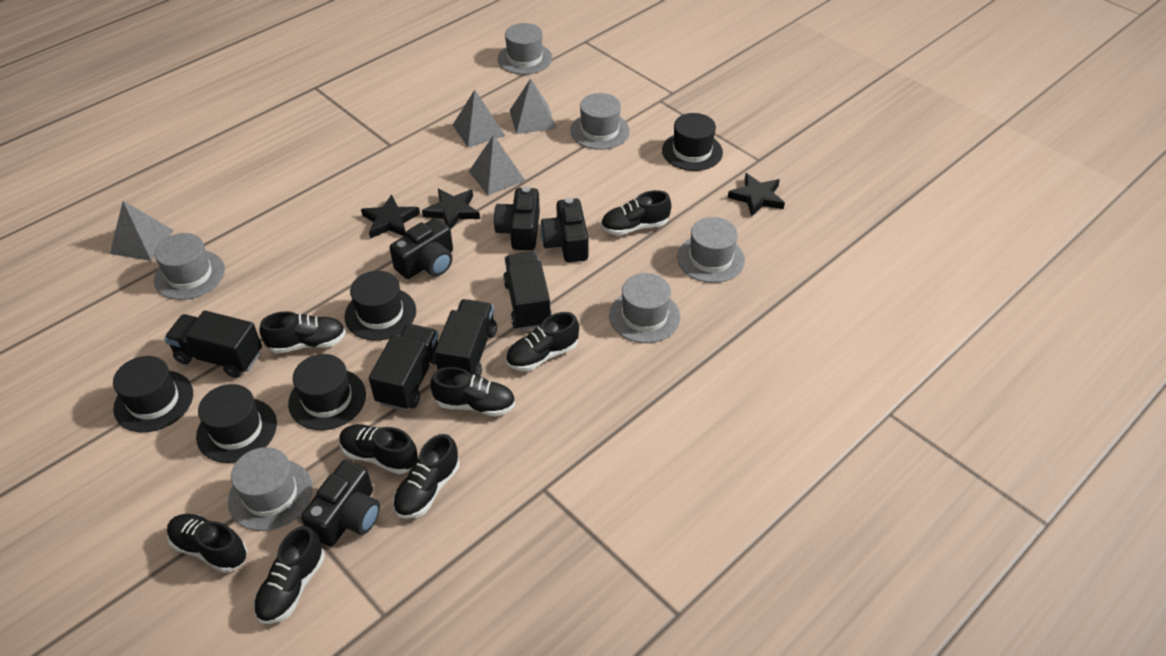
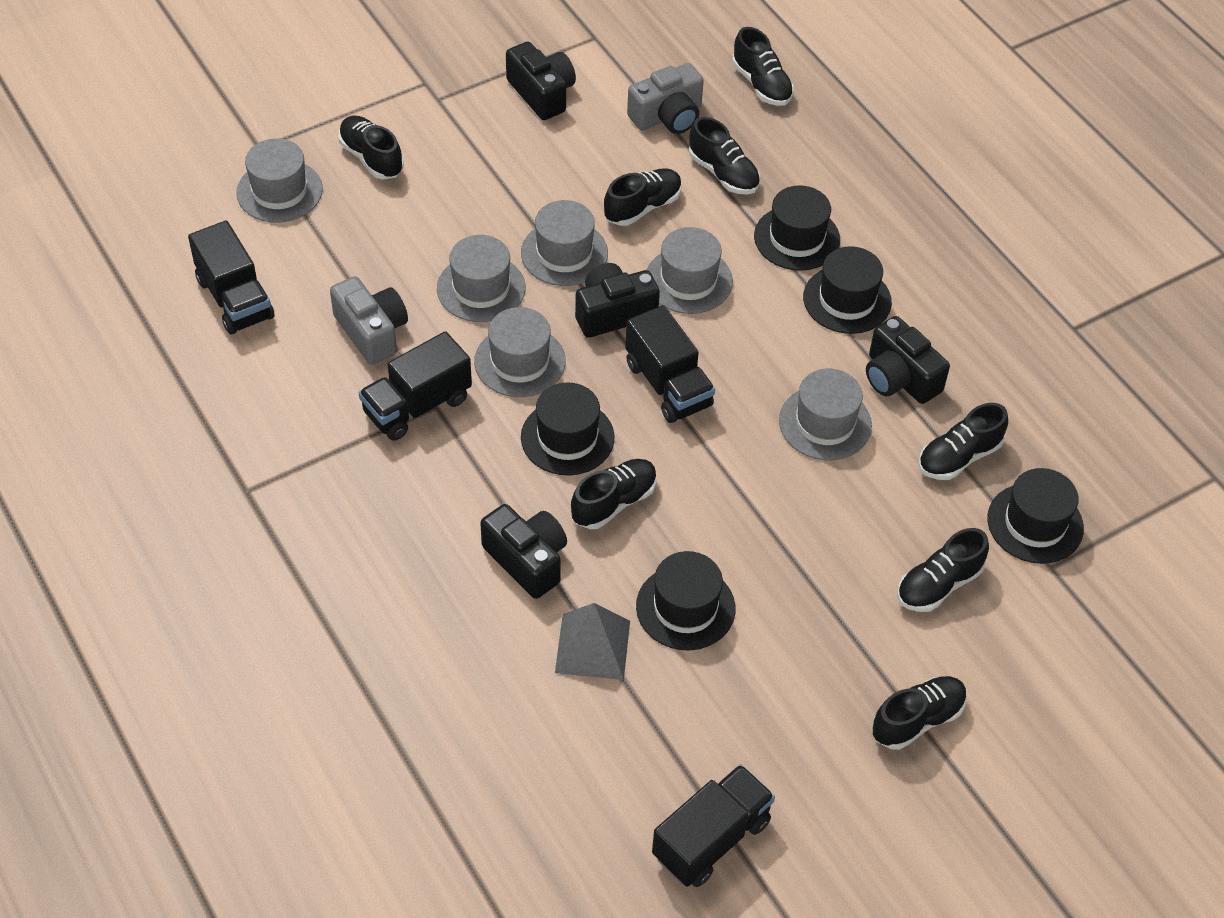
black star: [361,195,420,239] [422,189,480,229] [728,173,785,217] = 3 -> none = 0
grey camera: none = 0 -> [330,276,408,365] [627,63,704,134] = 2
grey pyramid: [110,201,174,261] [453,90,505,147] [469,135,525,195] [510,78,556,134] = 4 -> [555,603,630,680] = 1

